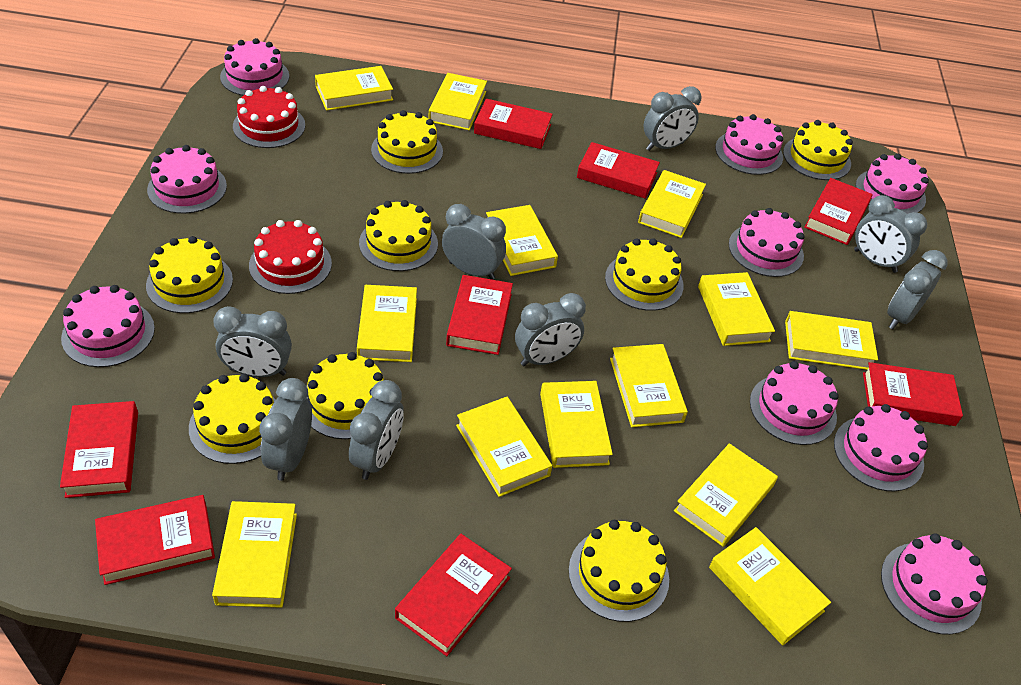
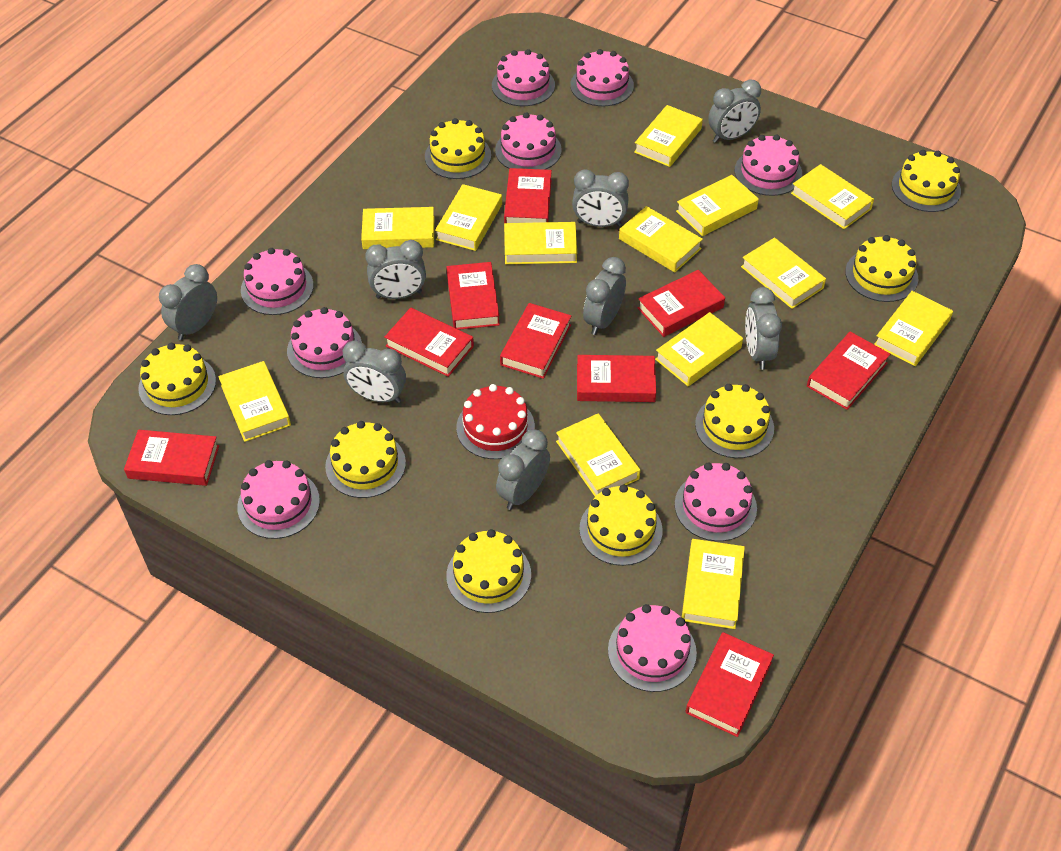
red book: [60,401,138,498] [95,495,215,585] [395,534,512,656] [446,275,513,355] [474,99,553,149] [577,142,660,199] [804,178,873,245] [863,362,963,426] = 8 -> [124,430,219,486] [384,308,474,377] [446,262,500,330] [500,303,571,379] [504,168,552,223] [577,355,656,402] [638,270,725,337] [686,632,774,737] [807,332,890,410] = 9
red cake: [233,86,305,148] [249,220,332,294] = 2 -> [456,384,535,459] = 1

